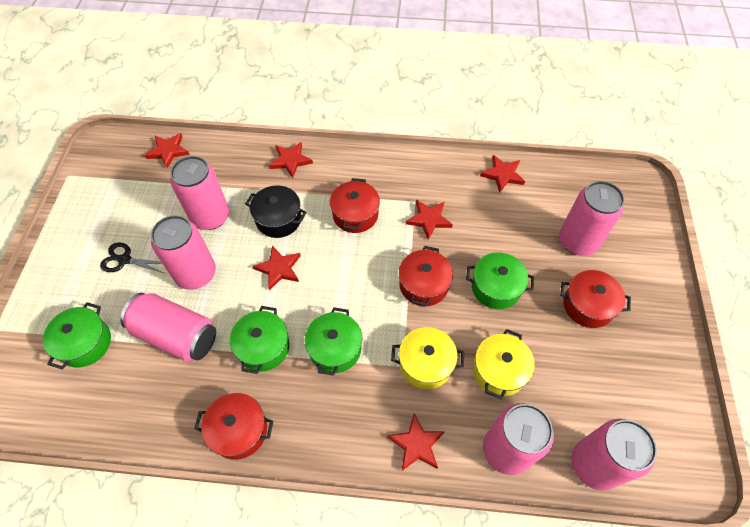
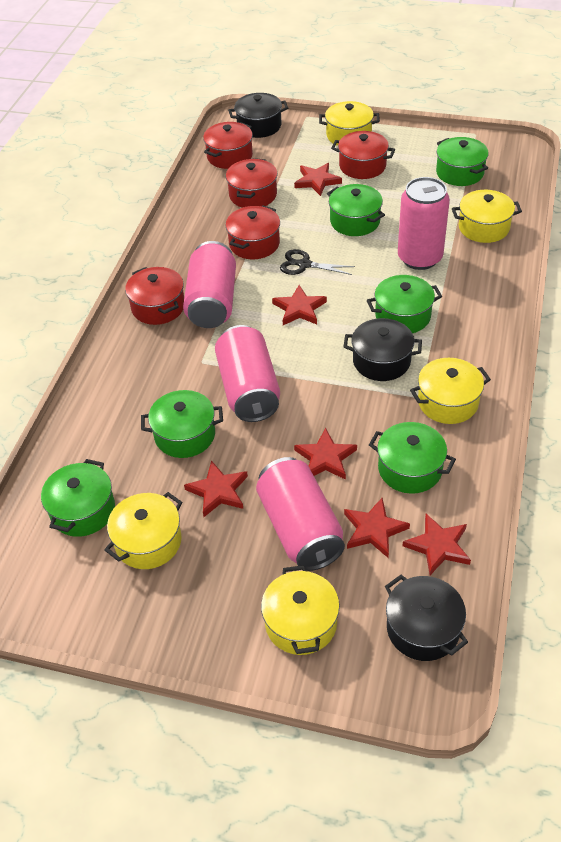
black pot: [245,185,307,238] = 1 -> [228,93,288,138] [343,318,422,381] [385,575,468,661] = 3
green pot: [43,302,111,369] [230,306,289,374] [304,307,362,376] [466,252,534,309] = 4 -> [41,459,115,537] [141,390,223,458] [327,184,385,236] [367,275,442,333] [369,422,456,494] [436,137,489,186] = 6
pink can: [120,293,216,362] [151,215,216,290] [170,156,229,230] [483,403,554,475] [559,181,625,256] [571,419,657,491] = 6 -> [183,241,236,328] [215,325,280,422] [256,457,345,571] [398,177,450,270] = 4
red pot: [194,393,273,460] [330,178,380,233] [399,246,453,306] [560,270,631,328] = 4 -> [125,267,184,325] [203,122,253,169] [226,158,278,208] [226,205,280,259] [331,131,395,179] = 5
yellow pot: [391,327,464,389] [473,329,535,399] = 2 -> [105,492,182,569] [261,565,340,655] [319,101,380,146] [410,358,491,424] [452,190,522,243] = 5

